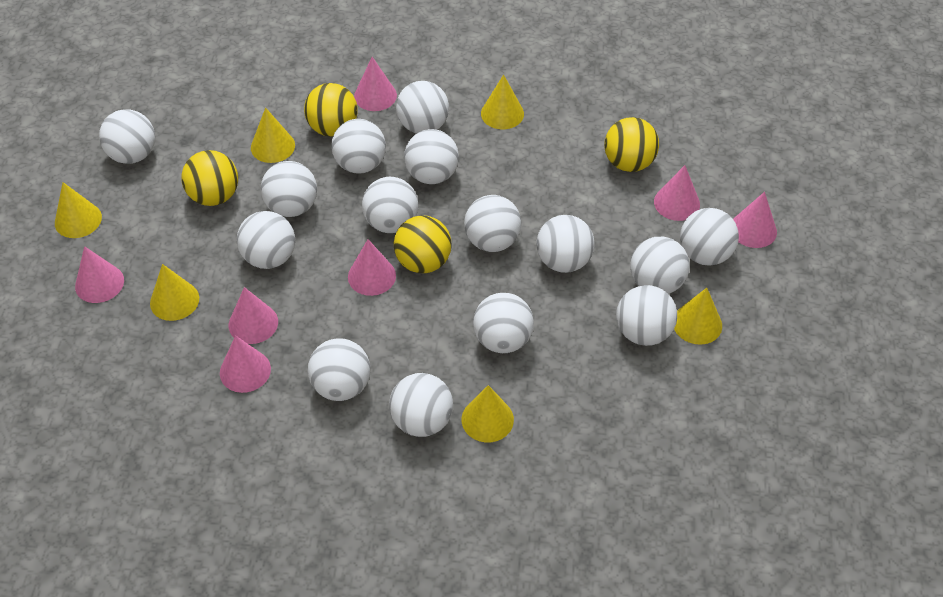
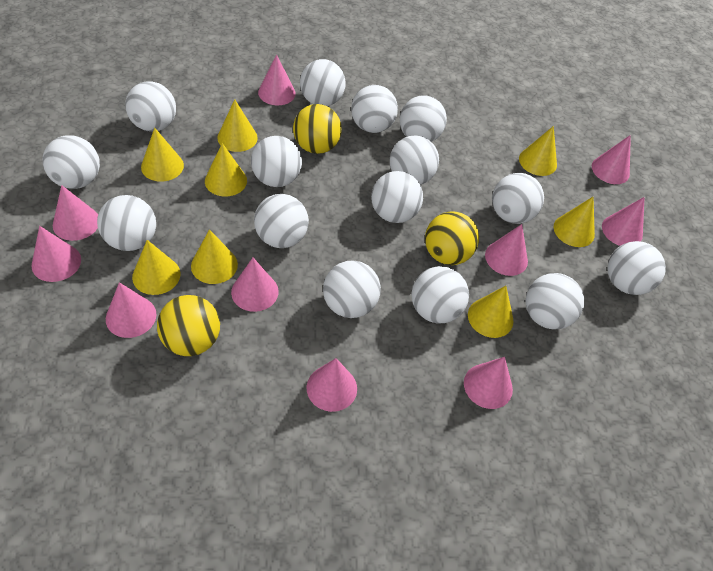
pink cone: [75,246,124,303] [220,335,271,393] [229,287,278,344] [348,239,396,296] [354,57,397,111] [654,165,700,221] [733,192,777,248] = 7 -> [32,226,81,282] [53,185,98,241] [106,282,156,338] [231,258,279,312] [258,54,296,105] [307,358,357,412] [464,357,513,409] [485,224,528,276] [592,135,631,184] [602,197,645,246] = 10
yellow ball: [182,150,238,206] [304,83,358,137] [394,215,452,273] [604,117,659,172] = 4 -> [157,295,220,356] [293,104,342,154] [425,211,479,265] = 3
yellow cone: [55,182,102,238] [150,264,199,321] [251,108,295,163] [462,385,514,442] [481,74,524,129] [674,288,722,345] = 6 -> [132,240,181,295] [141,128,184,181] [191,229,238,284] [205,143,247,197] [217,99,258,152] [468,286,514,338] [519,126,557,176] [554,197,595,247] = 8

